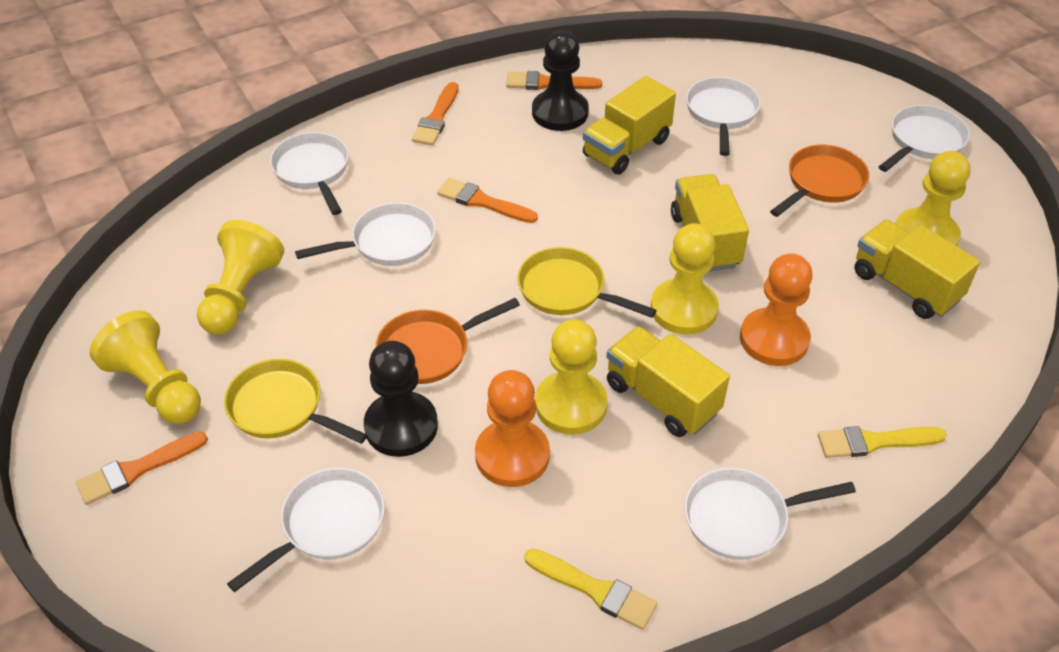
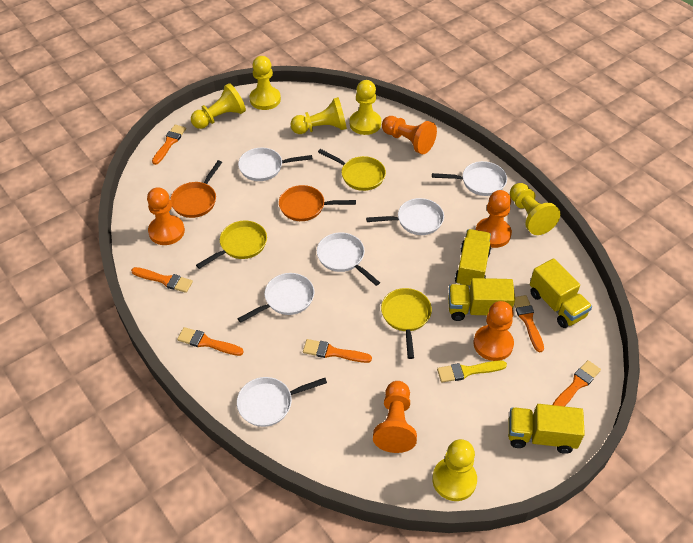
black pawn: [364,341,438,457] [532,30,589,131] = 2 -> none = 0
orange brush: [76,431,208,505] [412,82,459,146] [437,178,538,223] [506,71,602,90] = 4 -> [131,267,193,293] [152,125,186,165] [177,327,244,356] [303,339,372,363] [514,295,544,353] [553,360,601,407] = 6
orange pawn: [475,370,550,487] [740,253,813,366] = 2 -> [147,187,185,245] [373,381,417,453] [382,116,437,154] [474,301,514,361] [476,190,512,248] = 5
yellow brush: [524,548,657,630] [818,426,947,458] = 2 -> [437,360,507,382] = 1
yellow pan: [224,359,367,444] [518,247,657,318] = 2 -> [196,221,267,269] [318,149,386,191] [381,288,432,359] = 3
yellow pawn: [90,310,201,424] [197,220,284,334] [535,319,608,434] [651,223,719,335] [895,151,971,246] = 5 -> [191,83,246,129] [249,56,281,110] [290,97,347,134] [350,80,381,135] [432,439,477,501] [510,183,560,235] = 6

